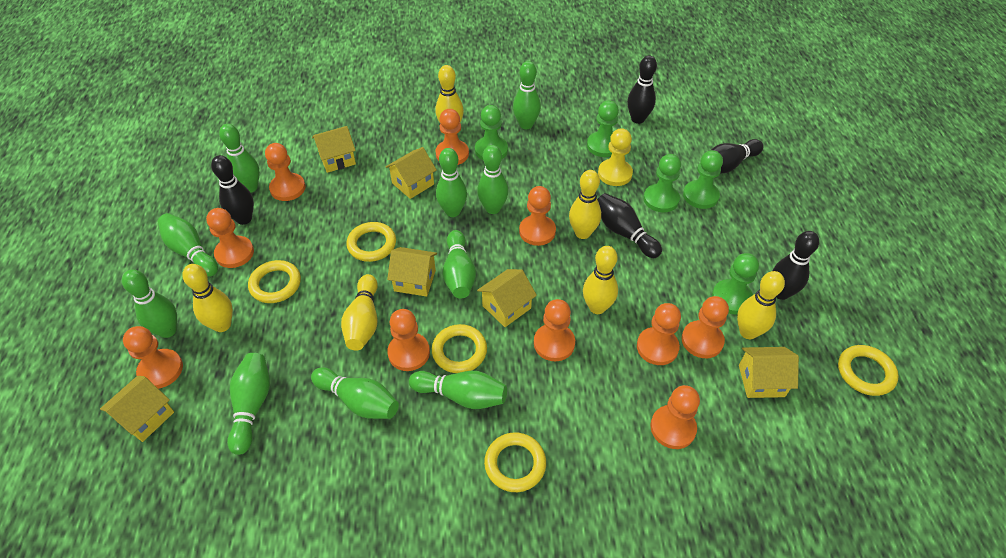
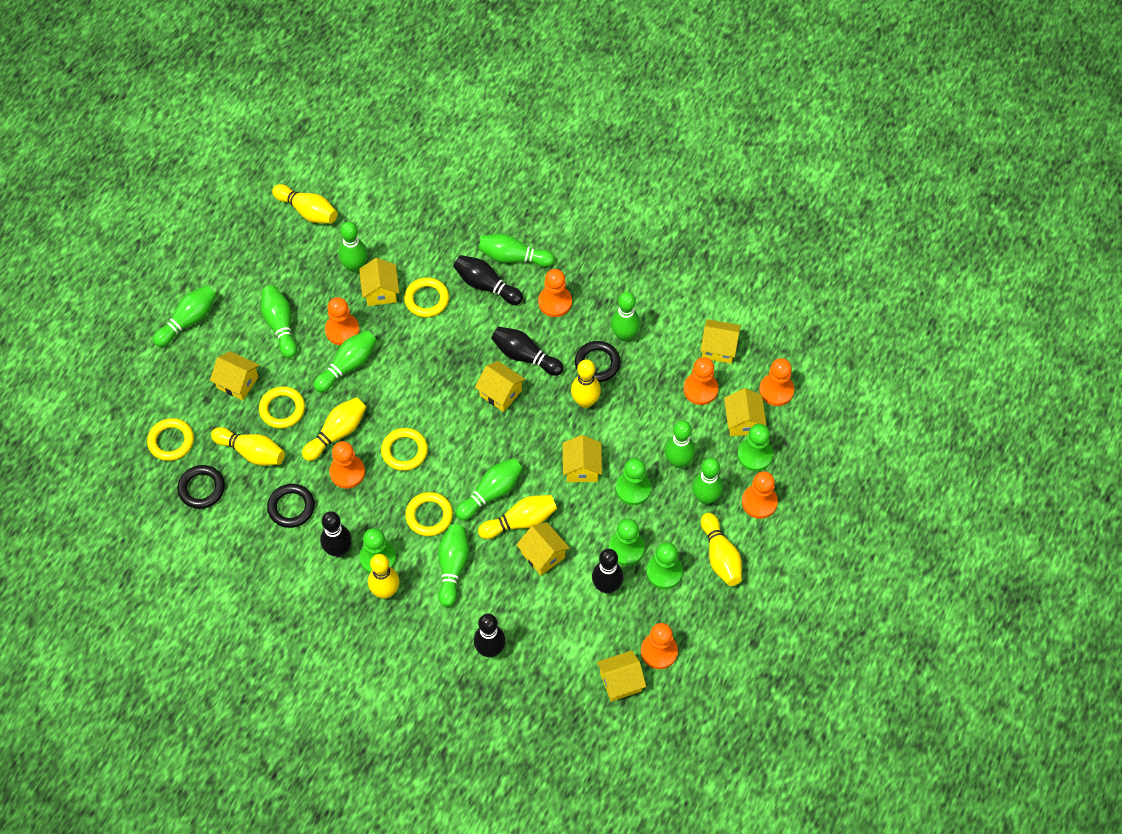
black ring: none = 0 -> [177,465,225,509] [267,484,315,528] [575,341,621,382] = 3
orange pawn: [123,326,183,389] [206,208,254,268] [265,143,306,201] [387,309,430,371] [435,109,469,165] [519,186,556,246] [534,299,575,361] [637,303,681,365] [650,385,700,449] [681,296,729,358] = 10 -> [325,297,360,345] [329,441,365,489] [538,269,572,317] [641,623,678,669] [684,357,718,405] [742,471,778,519] [759,358,794,406] = 7
yellow bowling pin: [182,264,233,332] [341,274,378,351] [435,65,464,123] [569,170,601,239] [583,246,618,314] [737,271,785,339] = 6 -> [211,427,285,465] [272,184,338,223] [302,397,366,461] [368,554,399,599] [478,495,557,539] [571,359,601,408] [701,513,742,586] = 7
yellow house: [100,376,174,442] [312,126,356,173] [386,147,437,199] [387,247,437,297] [477,269,537,327] [739,347,799,398] = 6 -> [210,351,259,401] [359,258,399,306] [475,361,526,412] [516,522,570,575] [563,435,602,482] [597,650,646,702] [700,319,741,364] [724,388,767,436] = 8
yellow pawn: [598,128,633,186] = 1 -> none = 0

